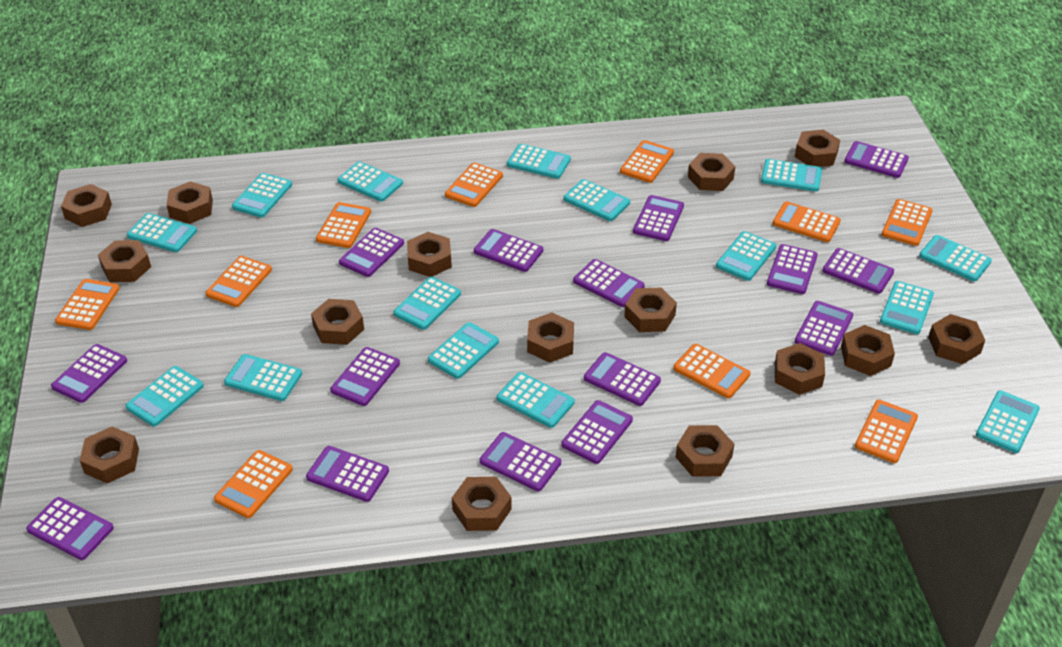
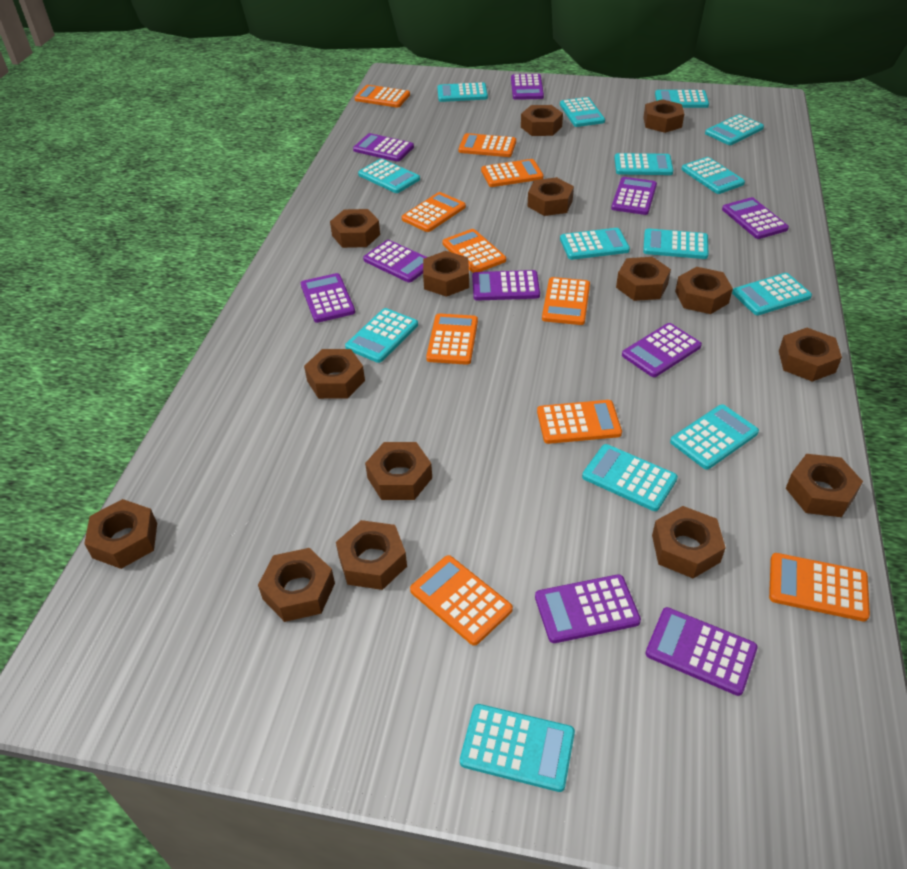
purple calculator: [26,497,114,560] [51,344,127,403] [306,446,389,502] [330,347,400,406] [339,228,404,277] [474,229,543,272] [480,432,561,491] [562,400,633,464] [573,259,645,307] [584,352,661,406] [633,195,684,241] [767,244,818,294] [795,301,853,356] [822,248,894,294] [844,141,909,178] = 15 -> [301,273,355,323] [353,133,414,162] [363,240,427,282] [472,270,540,301] [511,74,544,100] [535,574,641,643] [611,177,657,215] [622,323,702,377] [645,607,758,696] [722,197,789,239] = 10
turquoise calculator: [125,366,204,426] [127,213,197,252] [224,354,302,401] [232,173,292,218] [337,161,403,202] [393,277,461,330] [428,322,499,379] [497,372,575,428] [507,144,571,179] [564,179,630,221] [716,231,776,281] [761,159,822,192] [880,281,934,334] [919,235,992,282] [976,390,1040,453] = 15 -> [345,308,418,363] [358,159,420,193] [437,82,488,102] [460,704,575,792] [560,97,605,127] [560,228,630,260] [582,444,678,511] [614,153,673,175] [643,229,708,259] [655,90,709,108] [670,404,759,470] [681,157,745,194] [705,114,764,145] [732,273,812,315] = 14

